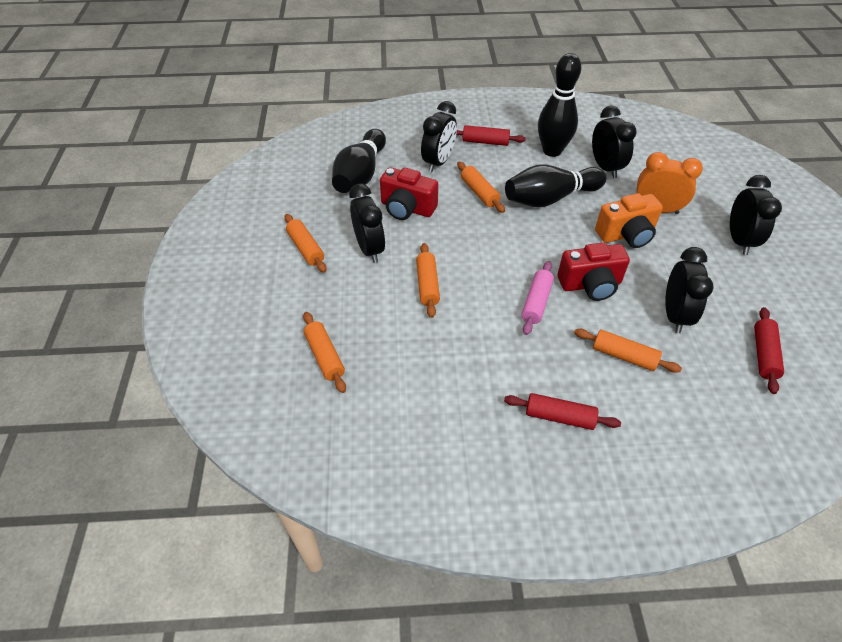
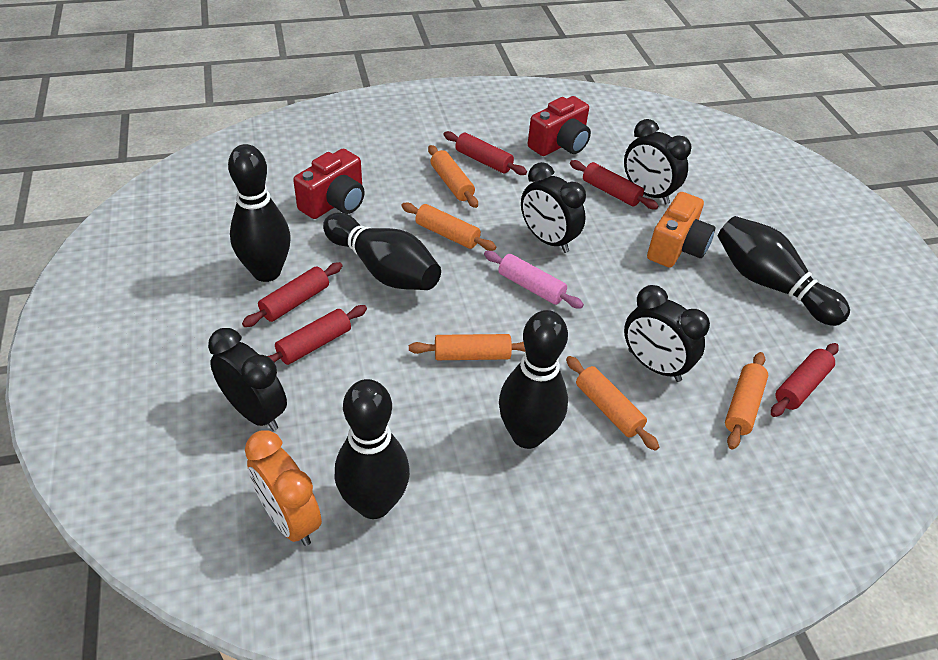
black bowling pin: [332,129,386,193] [505,164,606,207] [538,53,581,157] = 3 -> [228,144,291,282] [323,212,441,290] [335,379,410,519] [499,310,568,449] [718,216,850,326] = 5
black clock: [349,184,385,263] [421,101,457,172] [592,106,637,178] [665,247,714,333] [730,175,782,255] = 5 -> [208,328,287,431] [521,162,586,253] [624,119,691,204] [624,285,710,382] = 4
red rolling pin: [456,125,526,146] [504,393,621,430] [754,307,784,394] = 3 -> [242,262,343,327] [268,305,367,365] [443,131,527,175] [570,160,658,209] [771,343,839,417] = 5

